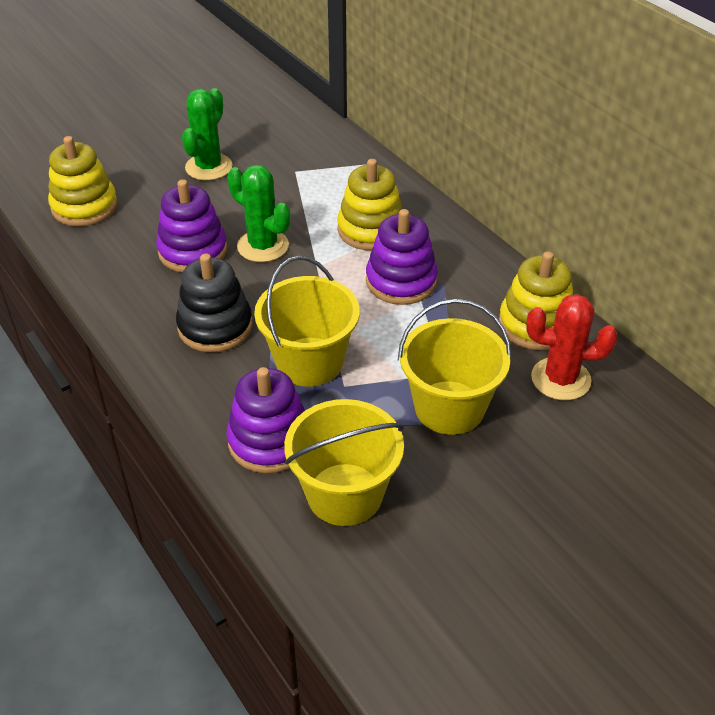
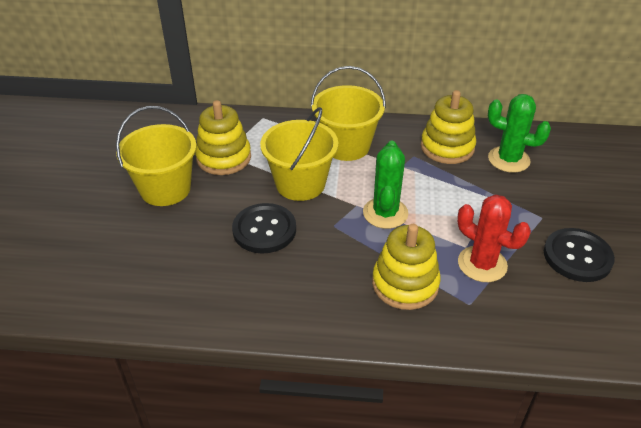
black button: none = 0 -> [232,203,296,254] [544,228,615,282] = 2
black stacking toy: [176,254,252,352] = 1 -> none = 0
purple stacking toy: [156,179,227,273] [226,367,305,473] [366,209,438,305] = 3 -> none = 0

